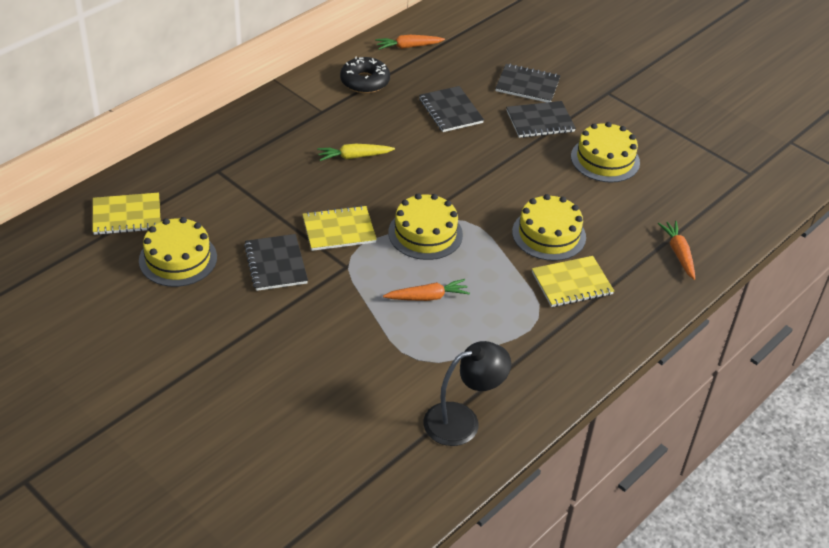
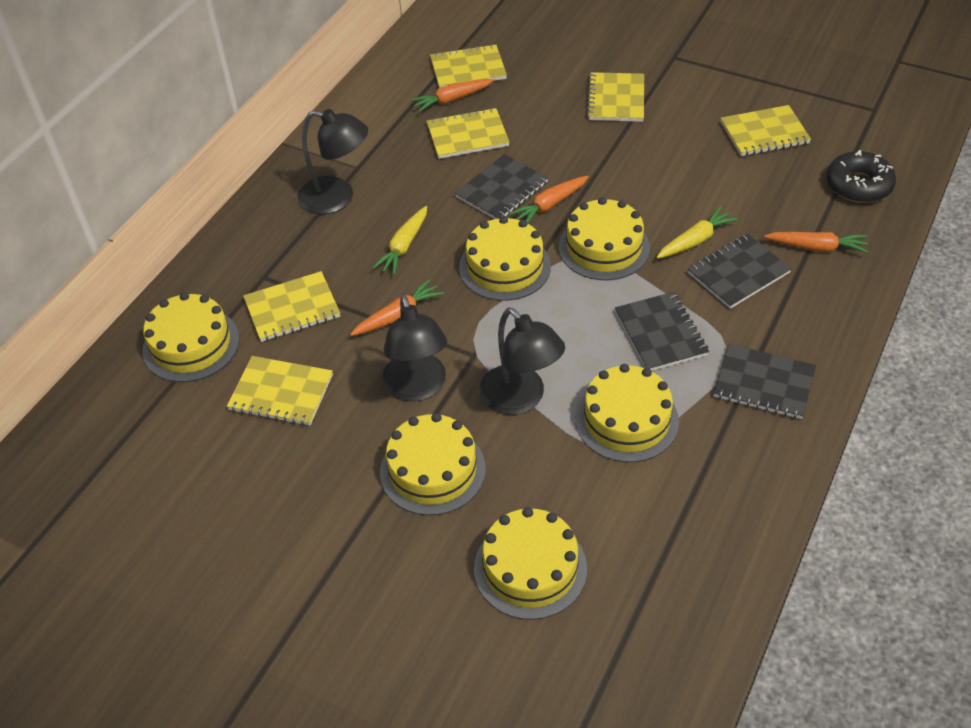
black lamp: [423,341,511,446] = 1 -> [298,109,368,214] [382,295,447,401] [480,307,565,415] = 3
orange carrot: [375,35,445,50] [383,279,470,301] [658,221,695,280] = 3 -> [350,279,444,336] [410,79,494,113] [508,176,589,223] [764,232,869,253] = 4
yellow cake: [139,217,217,287] [388,193,463,260] [512,194,586,261] [571,122,640,183] = 4 -> [143,292,239,382] [380,413,486,515] [459,216,551,301] [474,507,587,620] [559,197,650,280] [575,364,679,462] = 6
yellow carrot: [317,144,395,161] = 1 -> [372,206,427,275] [656,206,738,259] = 2
yellow notebook: [93,193,161,235] [302,205,377,251] [532,256,614,307] = 3 -> [227,356,333,426] [243,271,340,342] [427,108,510,159] [430,44,507,88] [586,72,644,122] [720,105,811,156] = 6

